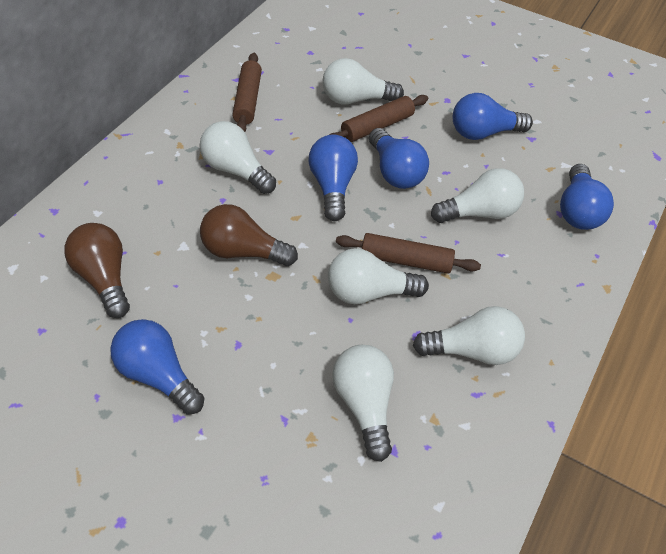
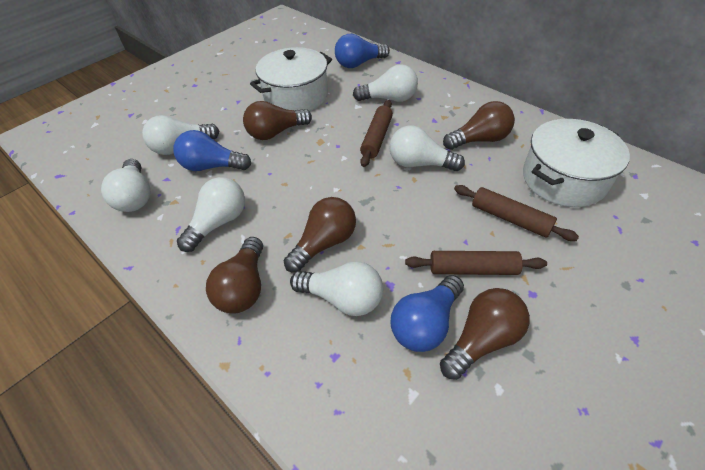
blue light bulb: [110,319,205,415] [309,134,358,221] [369,128,429,189] [453,93,533,140] [560,164,614,230] = 5 -> [173,130,251,171] [335,34,390,68] [391,275,464,352] = 3
brown light bulb: [64,223,130,318] [200,204,298,266] = 2 -> [206,237,263,313] [243,101,312,140] [284,197,356,273] [440,288,530,380] [443,101,515,150] = 5
white pot: none = 0 -> [250,47,332,111] [523,119,630,207] = 2

